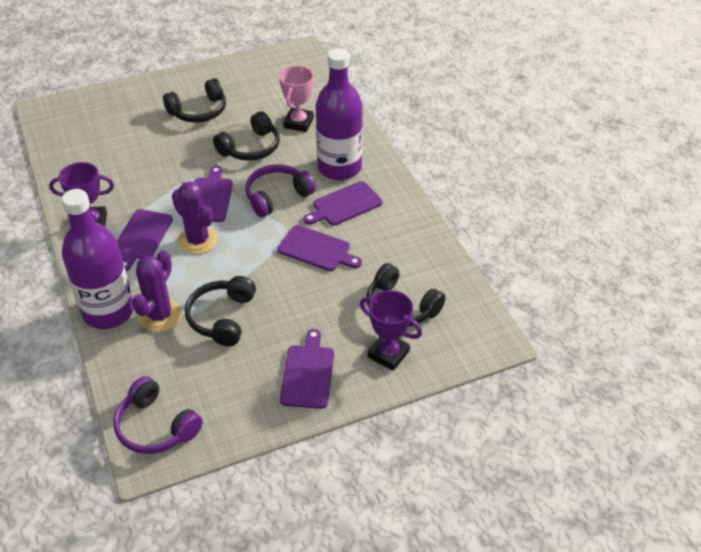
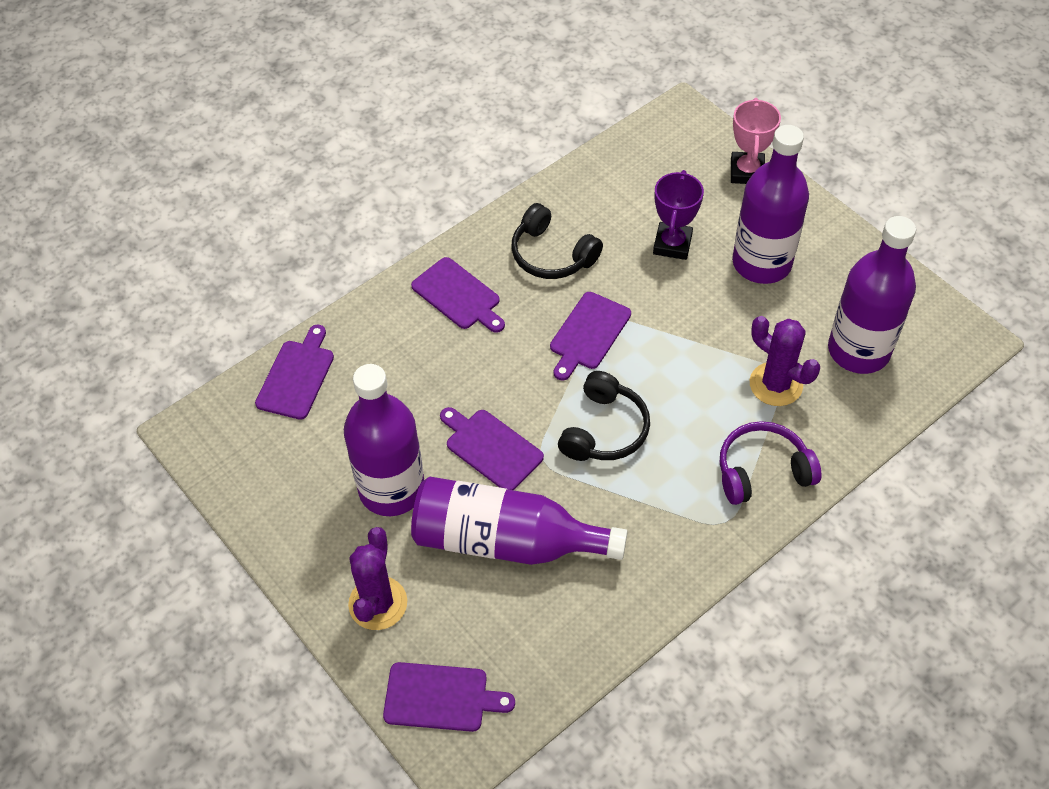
black headphones: [163,78,226,123] [185,276,256,346] [213,111,280,161] [367,263,446,327] = 4 -> [511,203,603,279] [558,371,650,461] = 2
purple bottle: [62,189,134,329] [315,49,363,180] = 2 -> [344,364,424,516] [411,476,628,565] [732,125,809,284] [828,216,916,374] = 4
purple headphones: [113,376,203,454] [245,164,316,217] = 2 -> [720,421,821,505] = 1
purple trophy: [49,162,114,226] [360,290,422,371] = 2 -> [653,170,704,260] = 1

